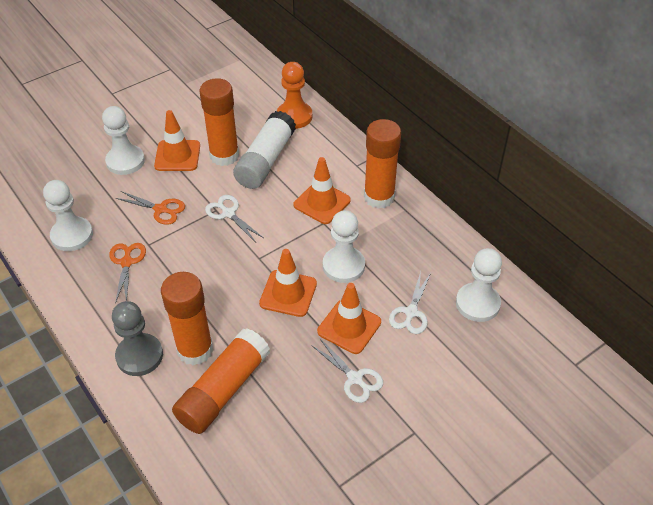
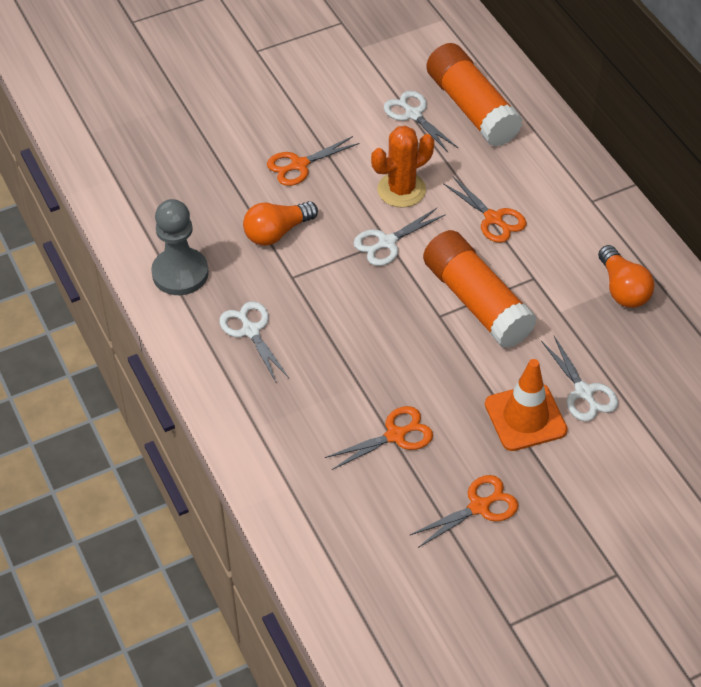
orange cactus: none = 0 -> [371,126,434,208] = 1
orange glue stick: [161,272,213,366] [172,328,270,434] [199,78,239,166] [364,119,401,209] = 4 -> [423,230,537,348] [426,43,523,147] = 2
orange light bulb: none = 0 -> [243,201,318,246] [598,245,654,308] = 2
orange pawn: [277,62,312,129] = 1 -> none = 0
orange scissors: [109,243,146,304] [116,191,185,225] = 2 -> [267,136,359,186] [325,406,433,470] [410,475,518,548] [443,177,526,243] = 4
orange traffic cone: [154,110,200,171] [259,249,317,317] [293,157,351,224] [317,283,381,354] = 4 -> [485,359,568,451] = 1
white glue stick: [233,111,296,189] = 1 -> none = 0
white pawn: [43,180,93,251] [102,106,145,175] [323,210,365,283] [456,248,502,322] = 4 -> none = 0
white scissors: [205,195,264,242] [311,339,383,403] [389,271,431,334] = 3 -> [219,301,289,382] [353,208,446,266] [384,91,458,152] [541,336,618,421] = 4

